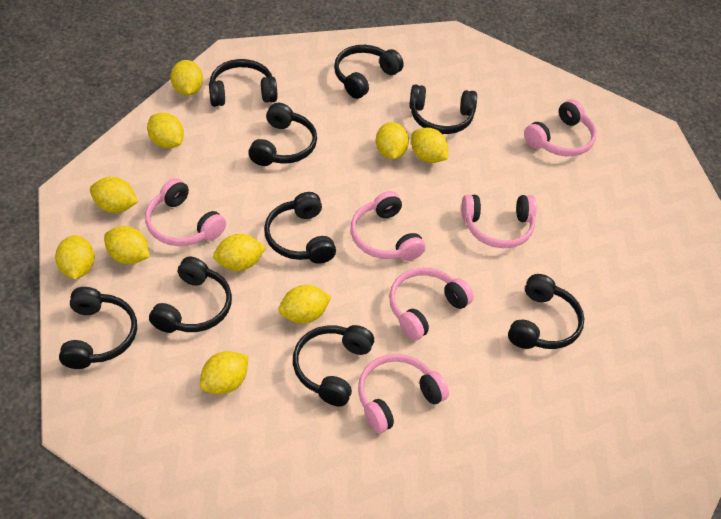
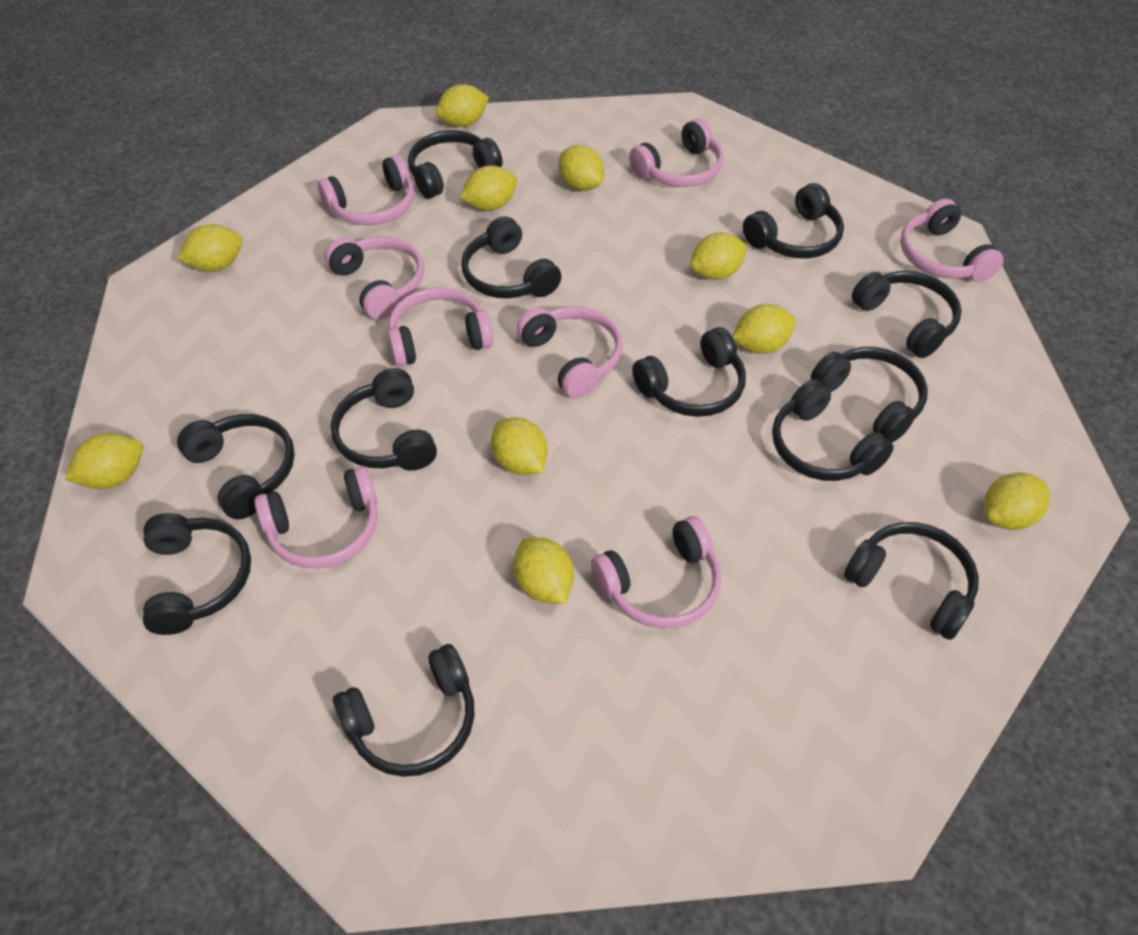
black headphones: [59,287,137,369] [149,257,232,333] [209,59,277,107] [248,103,317,166] [264,192,336,264] [293,325,374,406] [334,45,404,99] [409,84,477,134] [508,274,584,349] = 9 -> [143,513,251,635] [177,414,295,519] [331,368,437,471] [333,644,475,777] [408,130,502,199] [461,216,561,299] [632,327,746,417] [743,183,844,258] [772,379,894,481] [811,347,928,443] [844,522,979,640] [851,271,962,358] = 12
pink headphones: [145,178,226,246] [351,191,426,261] [358,354,449,433] [389,267,474,340] [461,194,537,248] [524,99,597,156] = 6 -> [254,466,377,569] [318,155,414,225] [325,236,424,319] [388,287,493,367] [516,306,623,398] [591,516,721,629] [629,119,723,187] [900,199,1004,282] = 8

